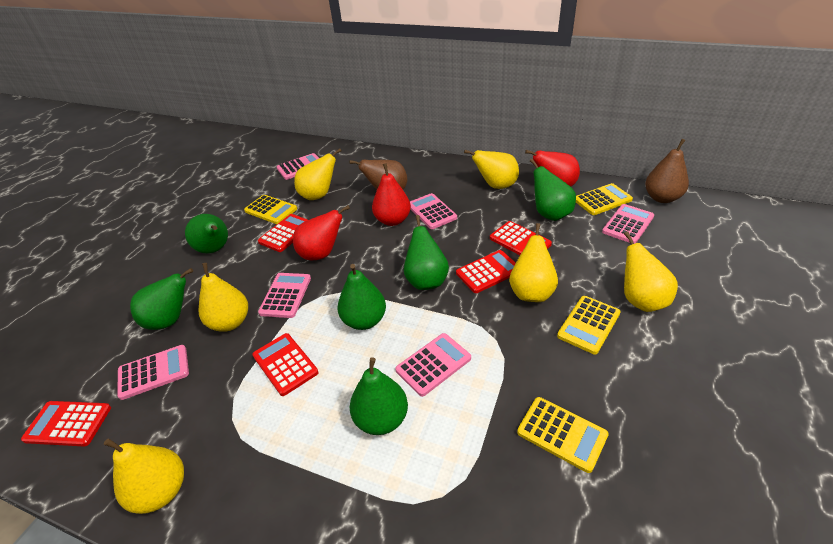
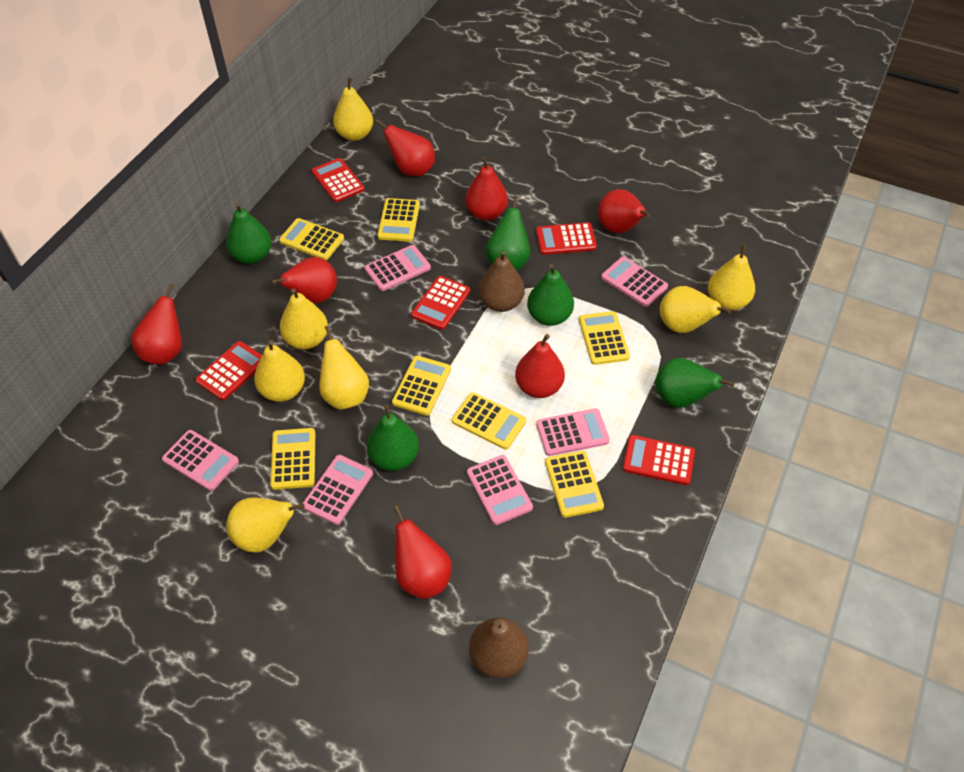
green pear: [130,268,193,330] [185,214,228,254] [338,264,386,330] [350,357,408,435] [404,215,449,290] [530,159,576,221] = 6 -> [226,203,272,264] [367,405,419,471] [486,196,530,271] [527,264,574,326] [655,358,735,408] = 5
red pear: [293,205,350,260] [372,163,411,226] [525,150,580,187] = 3 -> [131,283,182,365] [271,257,337,303] [375,119,435,177] [393,505,452,599] [465,157,508,221] [515,334,565,398] [598,189,651,233] = 7
yellow calculator: [244,195,297,224] [517,397,609,473] [557,296,621,354] [576,183,633,215] = 4 -> [270,428,315,490] [279,218,344,260] [377,198,420,242] [392,356,451,416] [452,392,526,450] [545,451,604,518] [579,311,630,365] = 7
yellow pear: [104,438,184,514] [199,263,248,332] [294,148,341,200] [464,150,519,189] [509,223,558,302] [624,231,678,312] = 6 -> [227,497,305,553] [254,340,305,402] [280,288,328,349] [319,326,369,410] [333,77,373,141] [660,286,731,333] [708,245,755,310] = 7

